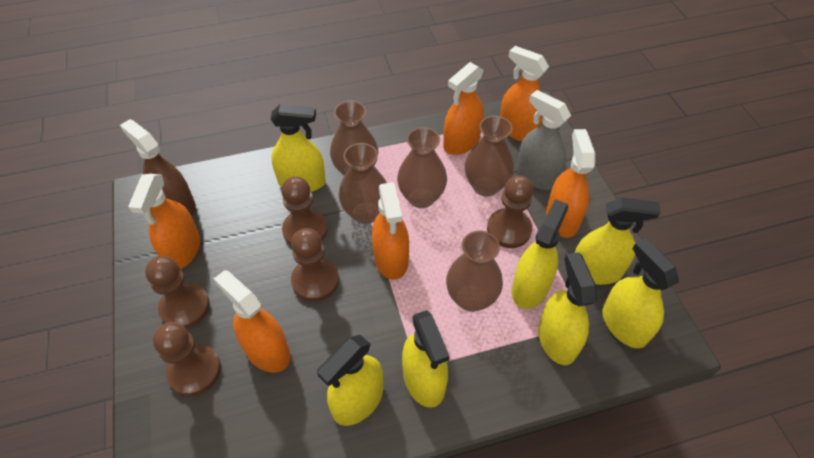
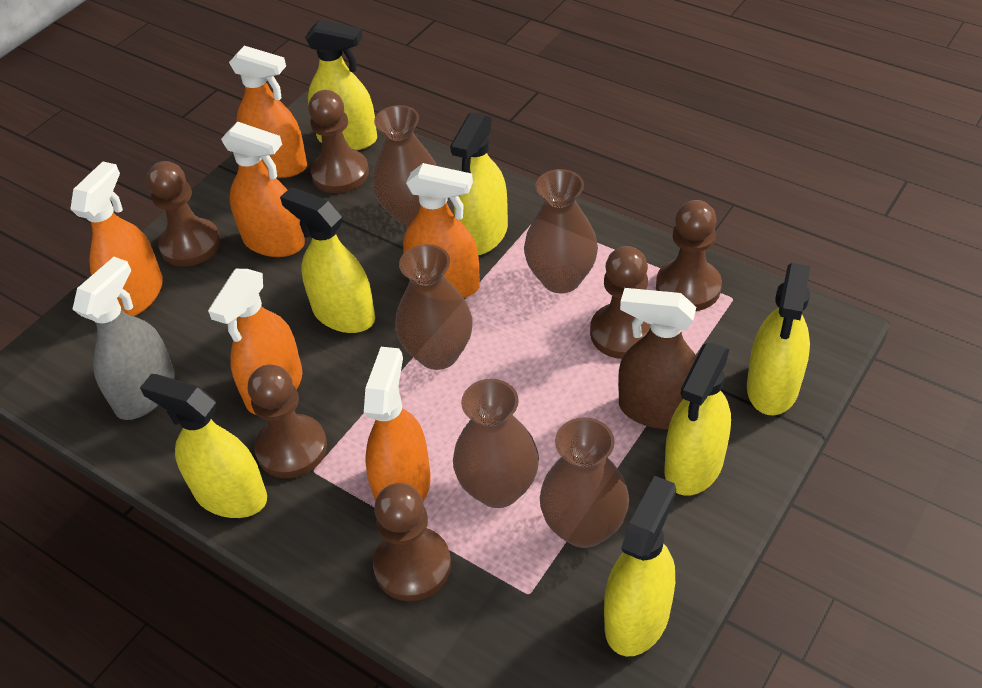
brown pawn: [145,256,210,329] [153,322,221,396] [281,176,328,245] [291,228,339,302] [487,175,533,248] = 5 -> [147,161,221,267] [248,364,327,478] [308,90,369,193] [373,483,451,601] [590,246,650,359] [656,200,722,311] = 6

